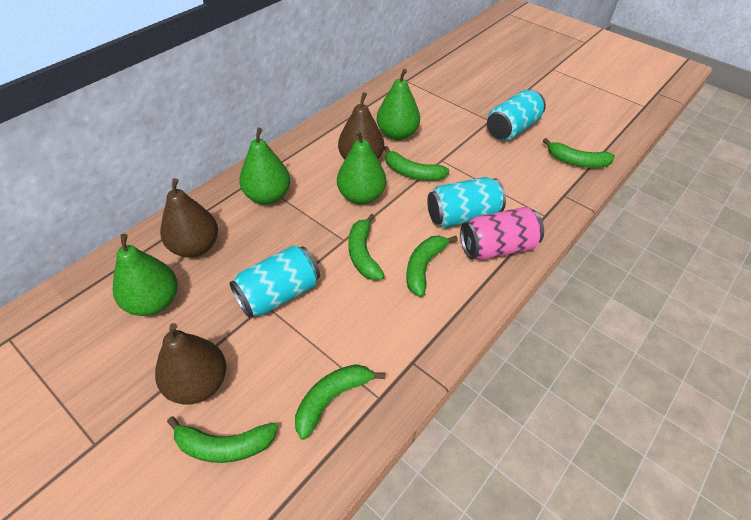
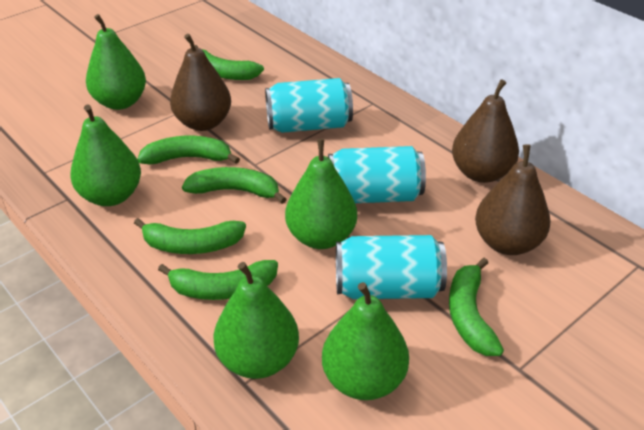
green pear: [113,234,178,316] [239,128,290,205] [337,130,386,204] [377,69,420,140] = 4 -> [70,104,141,206] [86,14,146,110] [213,262,299,379] [285,139,357,249] [322,282,409,400] = 5
pink can: [460,207,544,260] = 1 -> none = 0

